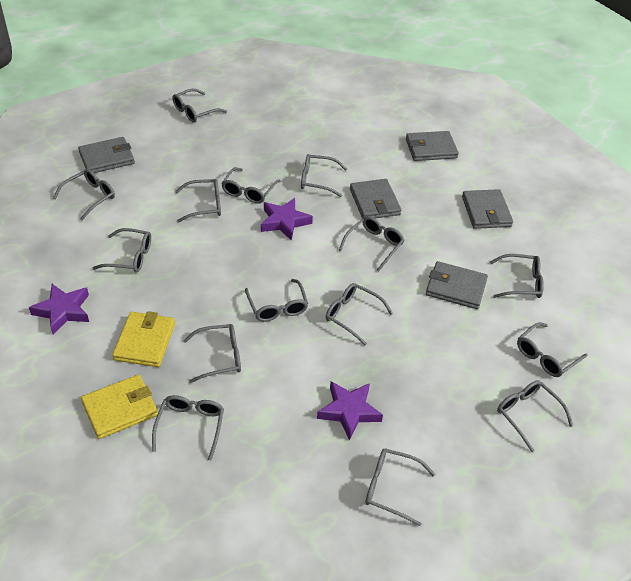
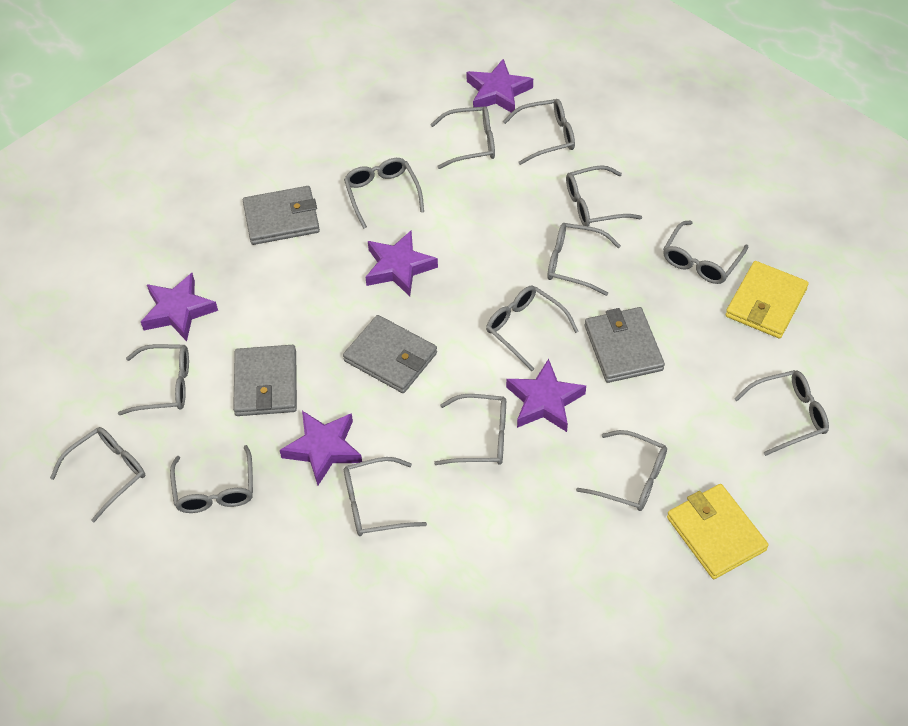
grey glasses: [53,169,115,221] [93,228,151,272] [152,395,224,460] [172,89,227,123] [175,179,221,222] [183,324,241,383] [221,167,280,204] [245,279,308,322] [301,154,347,197] [326,283,393,345] [339,216,404,271] [365,448,435,526] [490,254,544,298] [497,380,573,452] [517,322,588,377] = 15 -> [50,427,145,522] [118,344,189,415] [170,445,253,513] [344,158,424,229] [344,457,427,536] [430,106,495,169] [434,394,506,465] [486,286,579,371] [503,99,575,165] [547,223,621,296] [566,165,642,226] [576,430,667,511] [663,220,748,284] [734,370,829,456] = 14
grey wallet: [78,137,135,173] [350,179,402,219] [406,131,459,161] [426,261,488,309] [462,189,513,229] = 5 -> [233,345,297,416] [243,186,320,245] [343,315,437,393] [585,307,665,383] = 4
purple star: [29,284,89,334] [261,198,313,241] [317,381,383,440] = 3 -> [141,273,218,341] [280,411,362,486] [365,230,438,296] [466,59,533,113] [506,359,586,432] = 5

